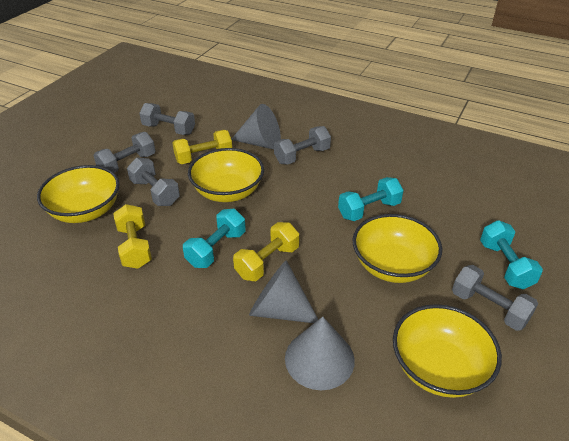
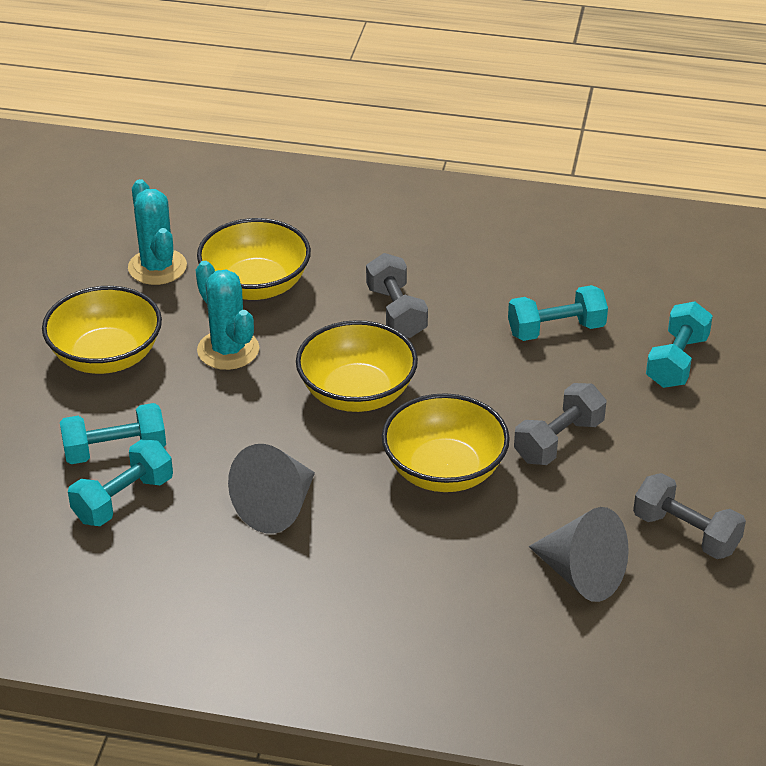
grey cone: [231,104,281,149] [249,260,319,323] [285,317,355,390] = 3 -> [228,444,315,533] [529,507,629,602] = 2
grey dumbbell: [93,132,155,173] [127,158,180,206] [139,103,195,135] [274,126,331,165] [452,265,538,331] = 5 -> [366,253,428,338] [514,383,606,465] [633,473,746,559] = 3
turquoise cactus: none = 0 -> [128,179,187,285] [196,261,259,370] = 2
turquoise dumbbell: [183,209,246,268] [338,177,404,221] [480,220,543,289] = 3 -> [60,403,166,464] [68,439,173,526] [508,285,608,341] [646,301,713,388] = 4
yellow dumbbell: [113,204,152,269] [172,130,232,164] [233,222,299,281] = 3 -> none = 0

